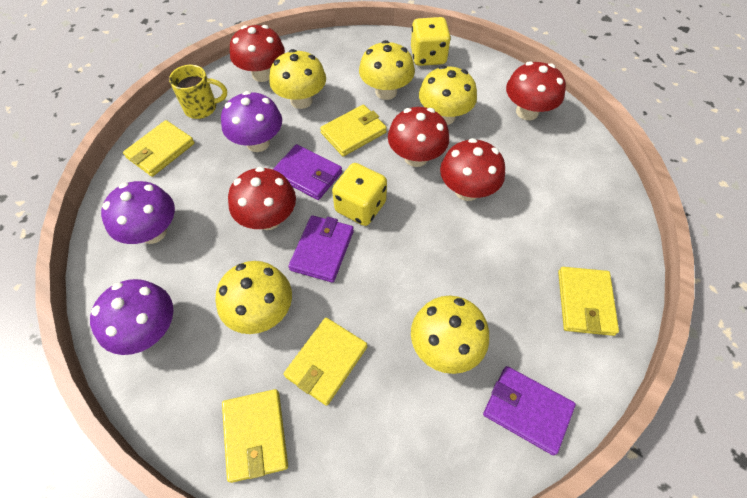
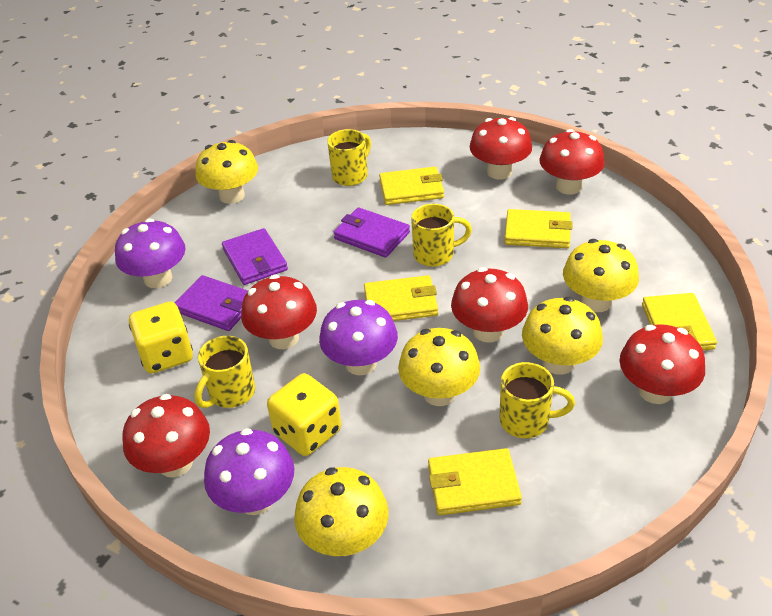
red mushroom: [228,167,296,230] [230,25,285,82] [388,107,449,167] [440,138,505,201] [506,61,566,120] = 5 -> [122,394,210,478] [241,275,317,349] [451,267,528,343] [470,117,532,180] [539,129,605,195] [620,325,705,404] = 6
yellow mug: [169,65,227,119] = 1 -> [194,336,255,408] [327,129,371,186] [411,204,472,267] [499,362,575,438] = 4

